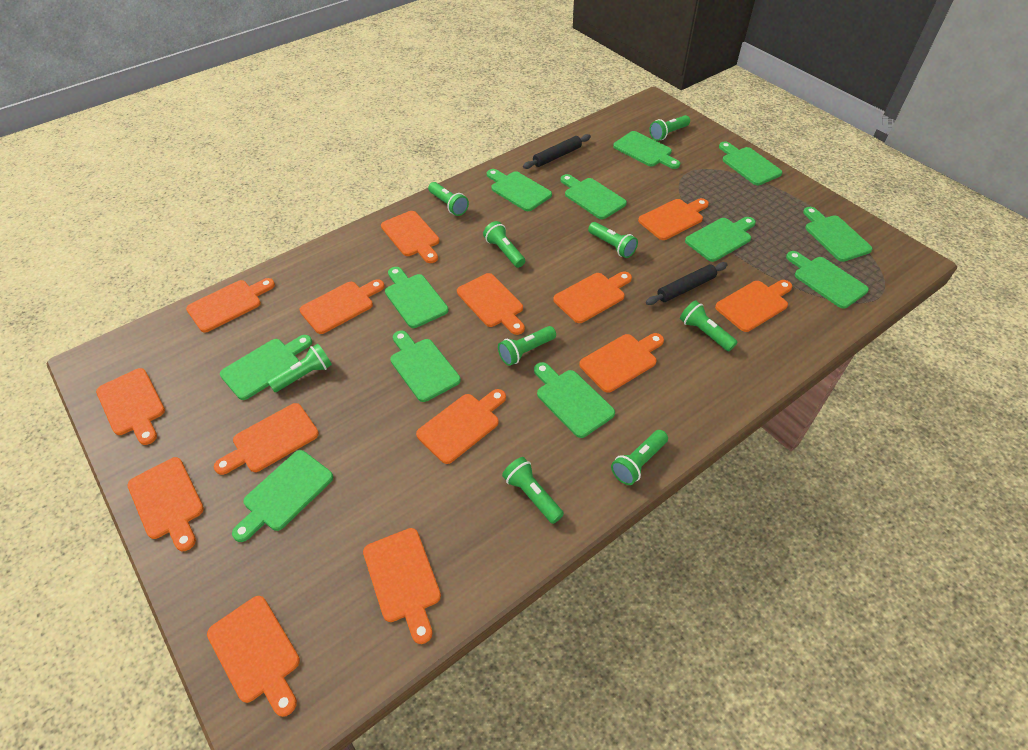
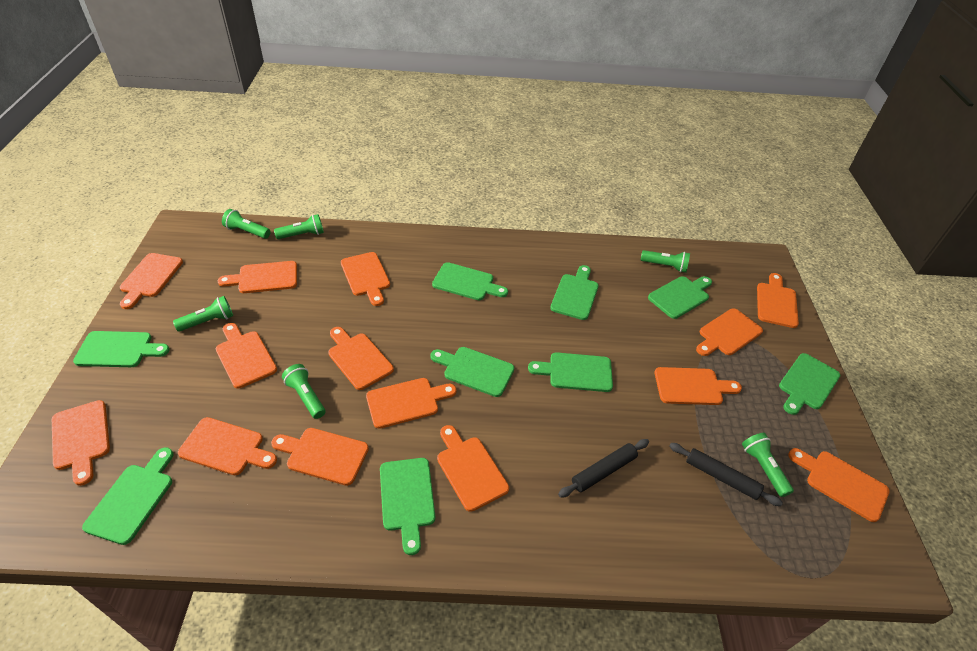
green cutting board: [220,335,312,400] [232,450,333,542] [385,267,448,328] [390,331,461,402] [487,169,552,211] [534,362,615,438] [560,174,627,219] [613,131,680,169] [685,217,756,262] [719,142,783,185] [786,251,869,309] [803,207,872,262] = 12 -> [73,331,170,367] [82,447,174,545] [380,458,435,555] [430,347,514,397] [432,262,508,300] [528,352,613,392] [550,265,599,320] [648,276,712,319] [779,353,840,415] = 9
green flashlight: [267,344,332,392] [428,182,469,216] [483,221,525,268] [498,326,556,366] [502,457,564,524] [588,222,638,258] [611,430,668,485] [649,115,690,141] [680,301,737,351] = 9 -> [173,296,233,332] [222,209,271,239] [274,214,324,239] [282,364,325,419] [641,250,690,273] [742,433,794,497] = 6

